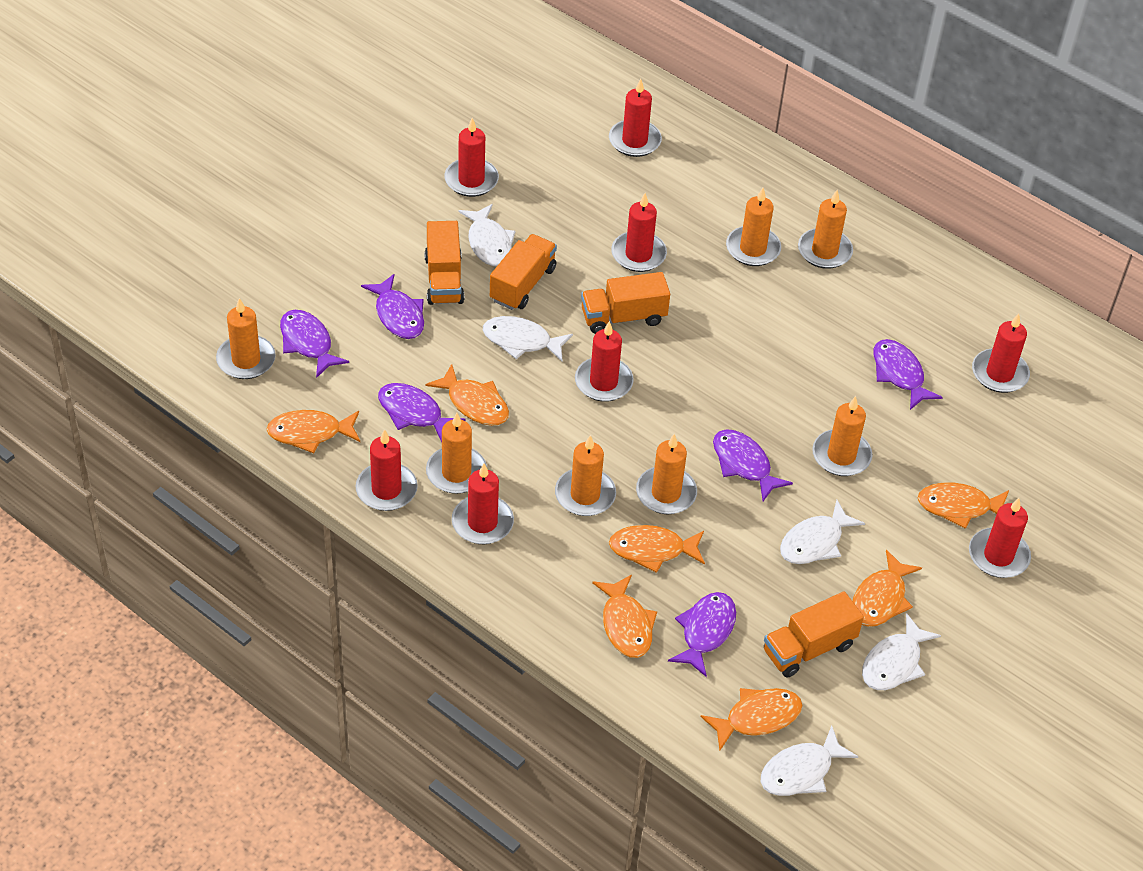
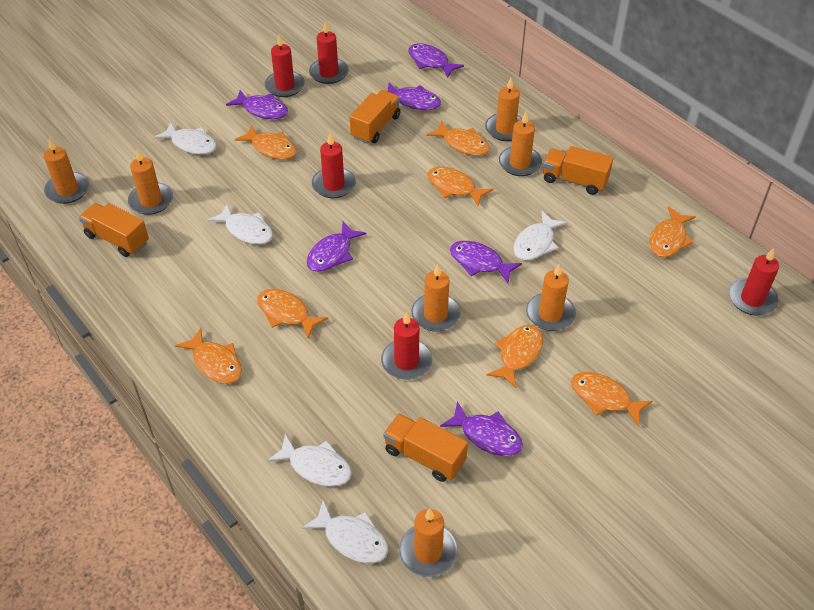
orange fish: [267,410,360,453] [426,364,509,426] [592,575,657,658] [609,525,705,573] [701,688,802,751] [853,550,922,627] [918,483,1009,529] = 7 -> [175,328,242,384] [235,125,296,160] [257,289,328,338] [426,121,490,156] [427,167,493,207] [486,325,543,389] [571,372,653,426] [649,207,696,257] = 8
red candle: [356,429,418,511] [444,118,499,197] [452,464,514,544] [575,321,634,402] [609,79,662,157] [611,193,667,272] [969,498,1031,578] [972,313,1030,393] = 8 -> [265,35,305,97] [309,22,349,84] [312,134,356,198] [381,312,432,380] [729,248,779,315] = 5

